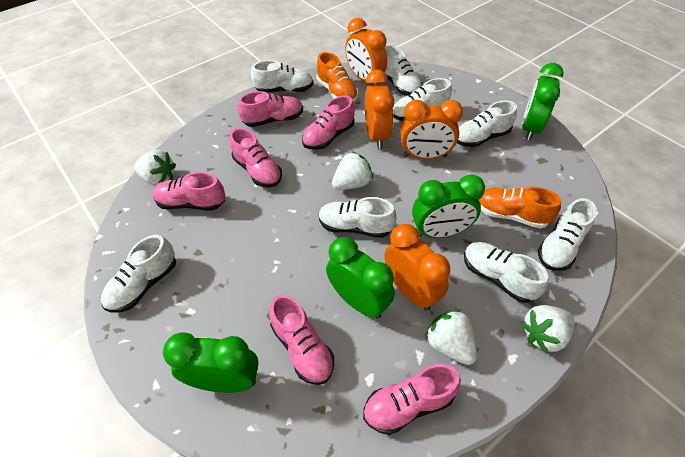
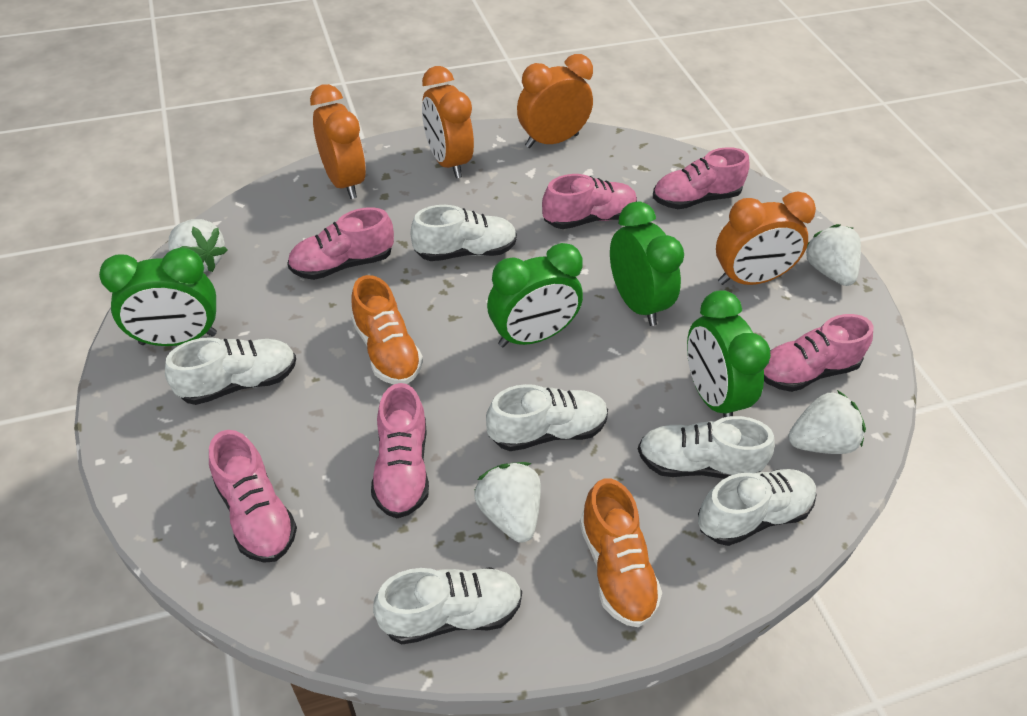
white shoe: [101,235,176,313] [251,60,314,93] [318,197,397,238] [385,46,423,96] [393,78,452,121] [457,100,517,148] [464,242,548,303] [538,198,597,271] = 8 -> [165,337,296,405] [373,567,522,644] [411,205,517,261] [486,384,608,451] [638,416,775,479] [698,469,817,546] = 6

